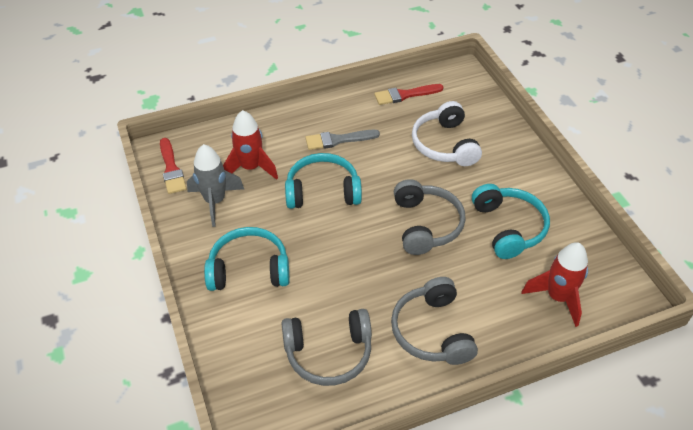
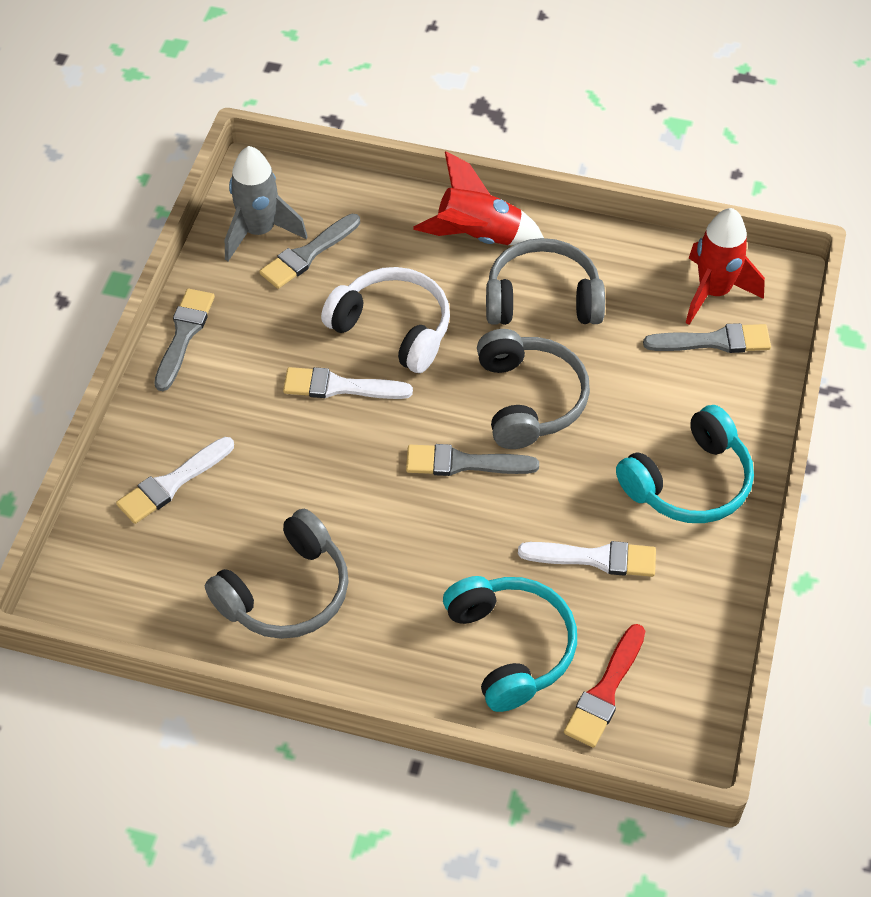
grey brush: [305,130,380,150] = 1 -> [154,289,215,391] [259,214,360,289] [406,444,539,476] [643,323,771,353] = 4
red brush: [160,138,186,194] [374,84,444,105] = 2 -> [564,624,645,748] = 1
turquoise headphones: [204,227,289,291] [285,153,362,209] [472,184,550,259] = 3 -> [443,576,577,712] [616,405,754,523] = 2
white brush: none = 0 -> [116,437,234,524] [283,367,413,399] [518,541,656,577] = 3

